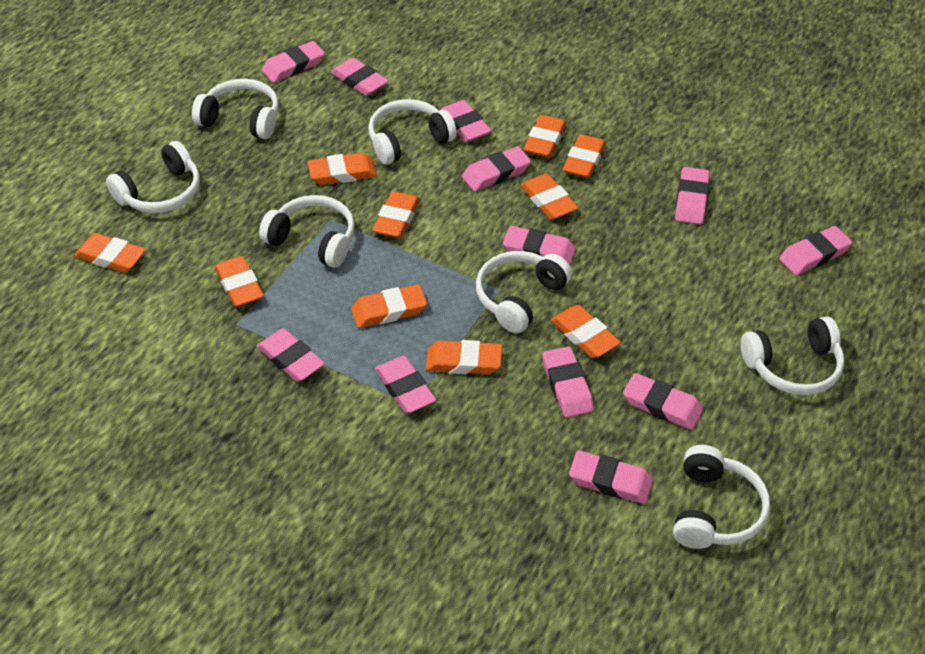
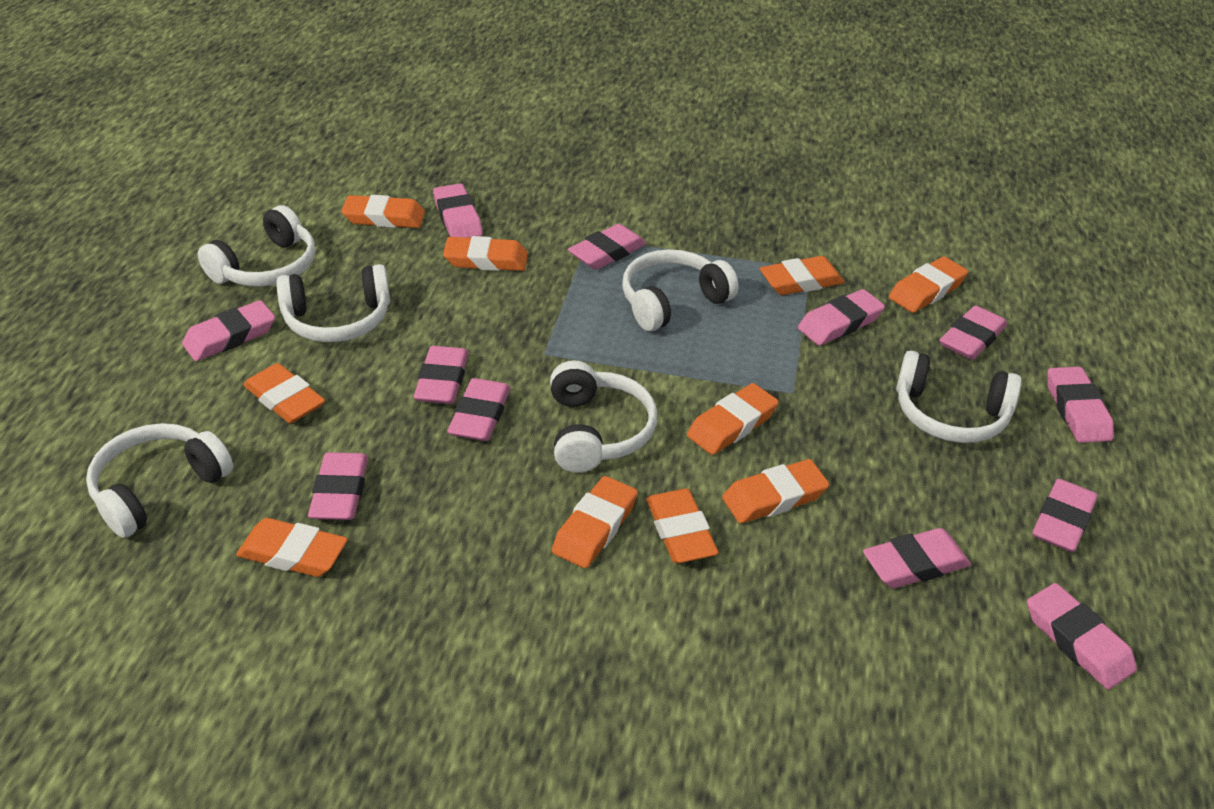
white headphones: [106,141,200,213] [192,79,279,139] [259,195,355,268] [368,99,457,165] [476,251,572,333] [673,445,770,549] [741,316,844,395] = 7 -> [86,423,233,538] [198,205,315,287] [276,264,390,342] [550,360,657,473] [622,249,739,331] [896,351,1022,443] = 6

